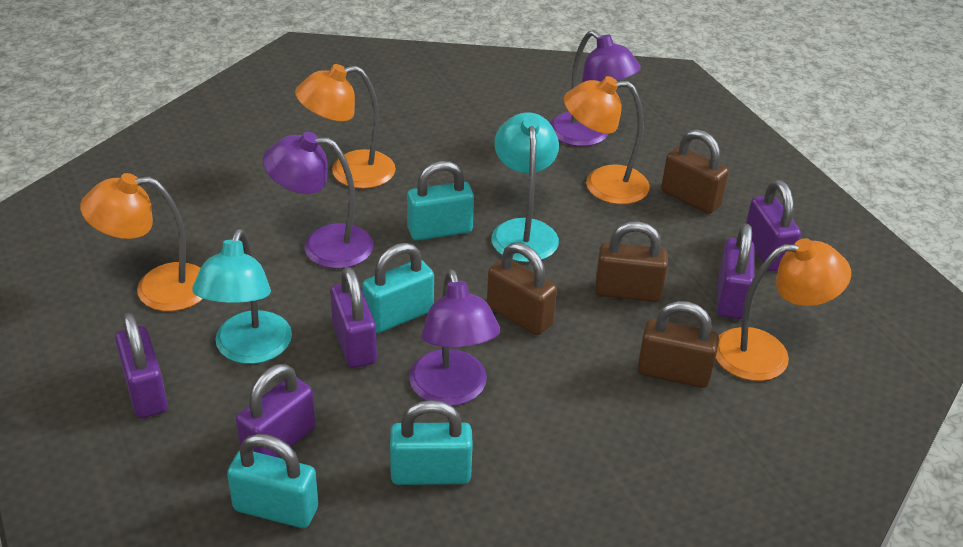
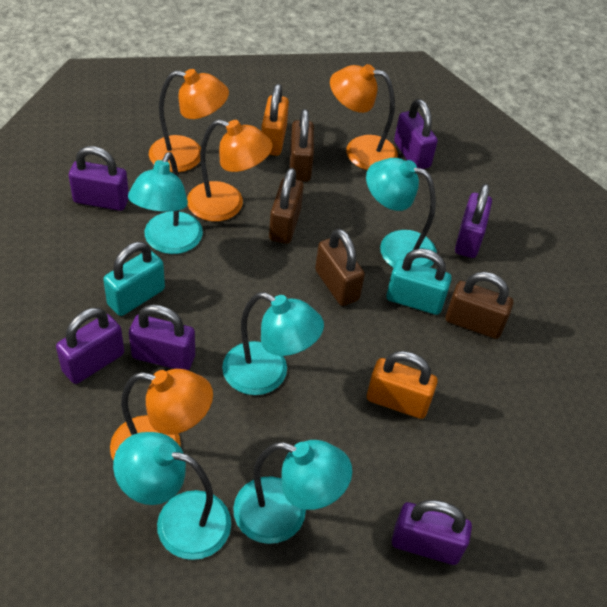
orange padlock: none = 0 -> [261,84,289,156] [367,351,438,419] = 2
purple lamp: [263,132,373,269] [409,269,501,406] [550,30,641,146] = 3 -> none = 0
purple padlock: [115,313,168,419] [236,364,316,457] [330,267,377,368] [717,223,754,319] [746,180,801,271] = 5 -> [56,308,124,384] [69,146,129,211] [129,304,195,370] [392,500,472,565] [394,99,438,169] [455,183,492,258] = 6
turquoise lamp: [192,229,292,364] [491,112,559,262] = 2 -> [113,432,231,560] [128,152,203,254] [222,292,324,395] [233,440,352,544] [366,158,437,268] = 5
turquoise padlock: [227,434,318,528] [362,243,434,333] [390,400,473,485] [407,161,474,241] = 4 -> [103,242,165,316] [386,249,452,315] = 2

